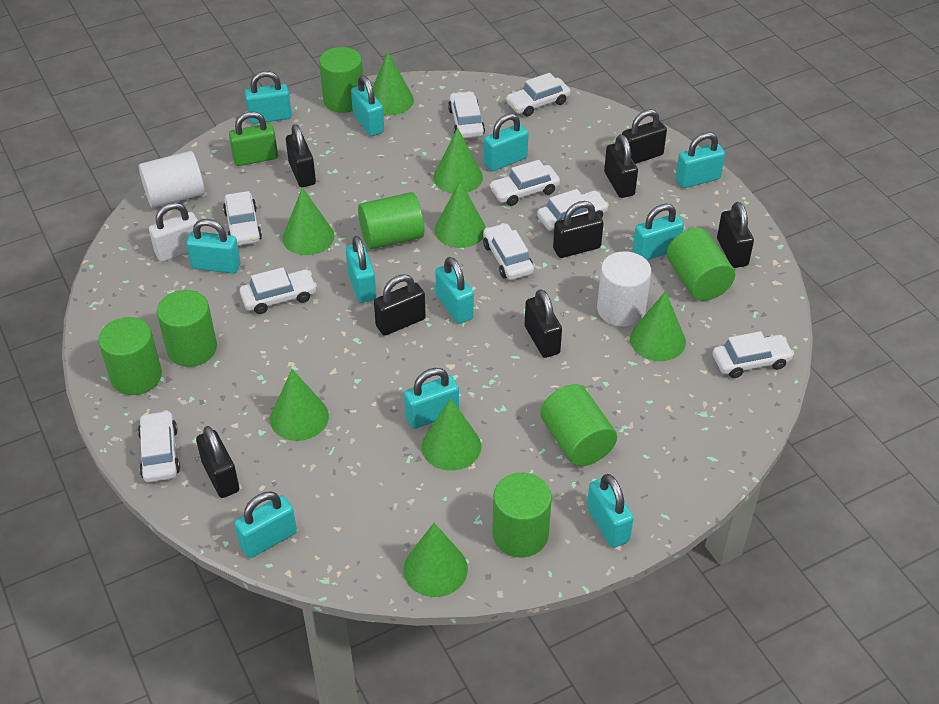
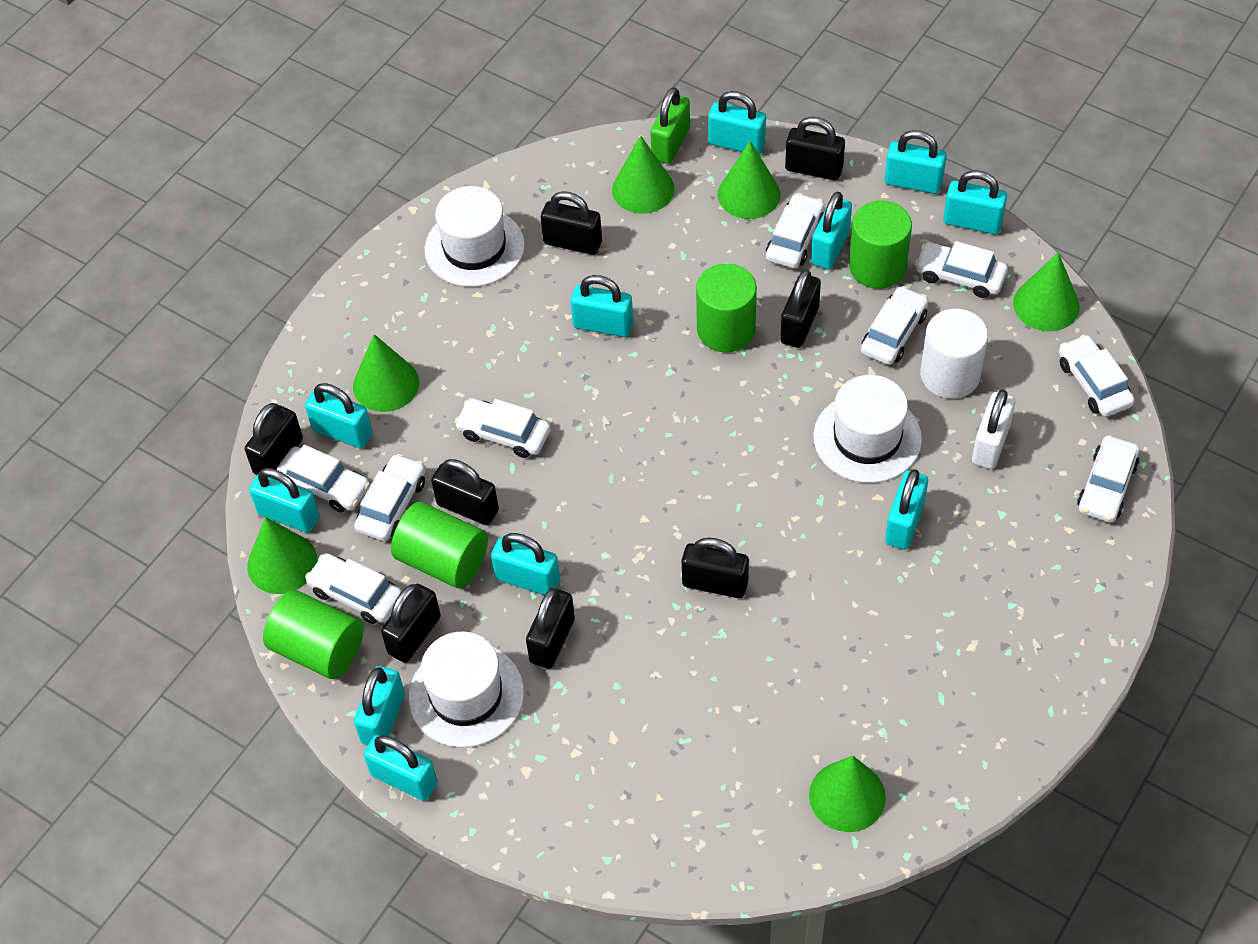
green cone: [270,369,329,441] [282,187,334,255] [372,52,414,115] [403,523,468,597] [422,398,481,471] [433,128,483,194] [435,181,486,248] [630,291,686,361] = 8 -> [247,517,317,594] [353,334,419,412] [612,135,675,214] [718,141,780,219] [809,756,886,832] [1013,252,1080,331] = 6
green cylinder: [98,317,162,395] [157,290,217,367] [319,47,363,113] [358,192,424,249] [492,473,552,557] [540,384,617,466] [667,228,735,301] = 7 -> [263,590,363,679] [391,502,488,588] [696,263,757,352] [849,201,912,289] = 4
white cylinder: [139,151,205,208] [597,251,651,327] = 2 -> [920,309,988,399] = 1
white hat: none = 0 -> [409,631,524,748] [424,186,525,287] [813,375,922,483] = 3

